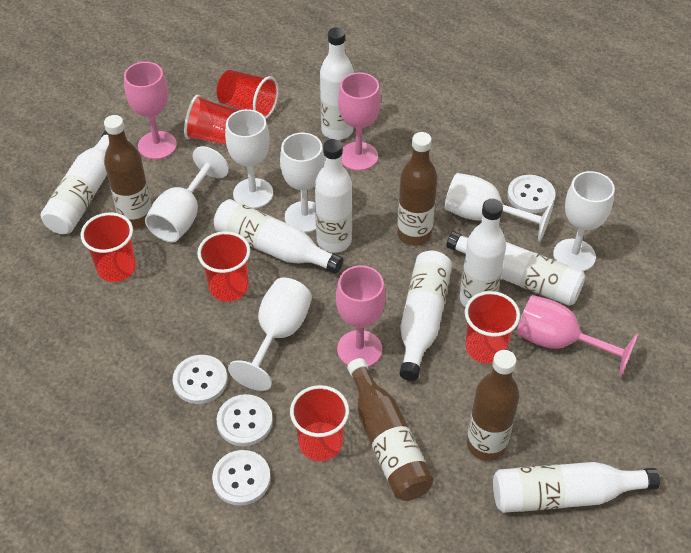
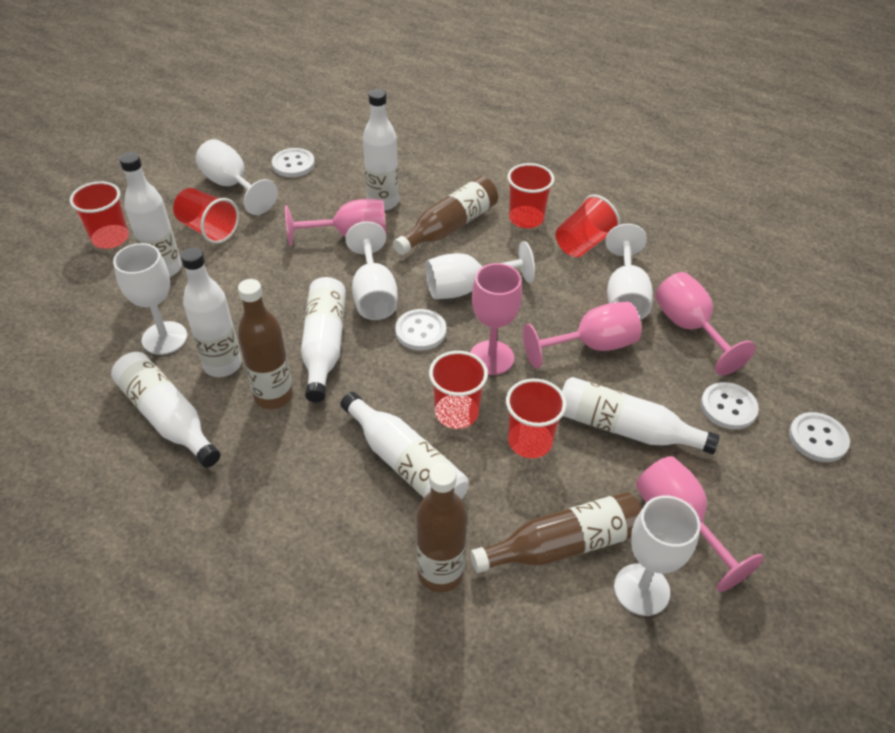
pink goblet: [124,62,177,160] [336,266,386,367] [338,73,381,171] [516,295,638,377] = 4 -> [285,199,386,246] [470,263,522,375] [523,302,641,369] [636,456,764,592] [655,272,756,375] = 5
white bottle: [41,130,109,234] [214,199,343,274] [315,139,352,253] [320,27,354,140] [399,251,452,381] [446,231,585,306] [460,199,506,307] [493,462,660,513] = 8 -> [111,352,221,467] [119,152,182,277] [181,247,242,377] [301,277,346,402] [340,392,469,500] [363,89,399,211] [562,377,720,454] = 7

